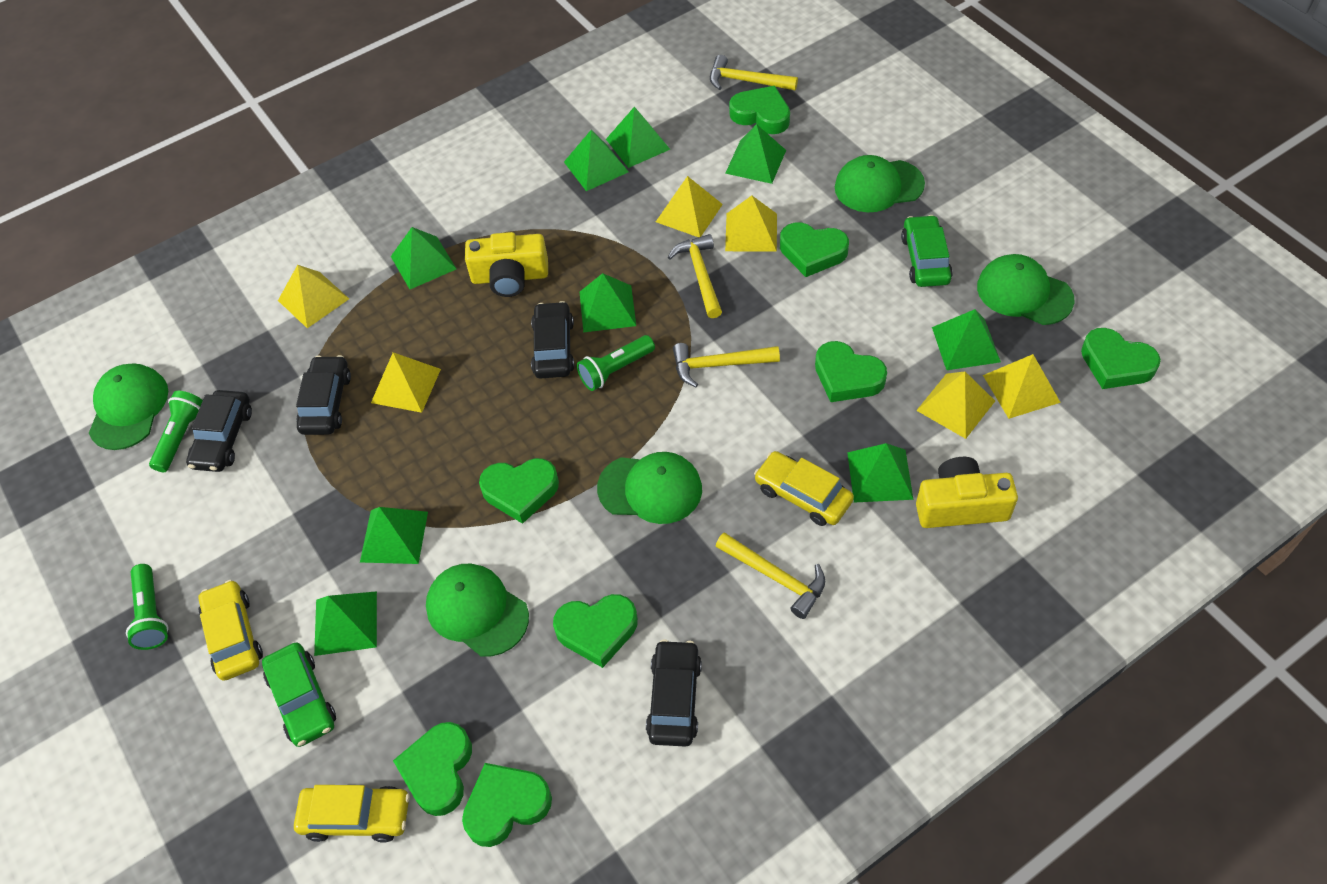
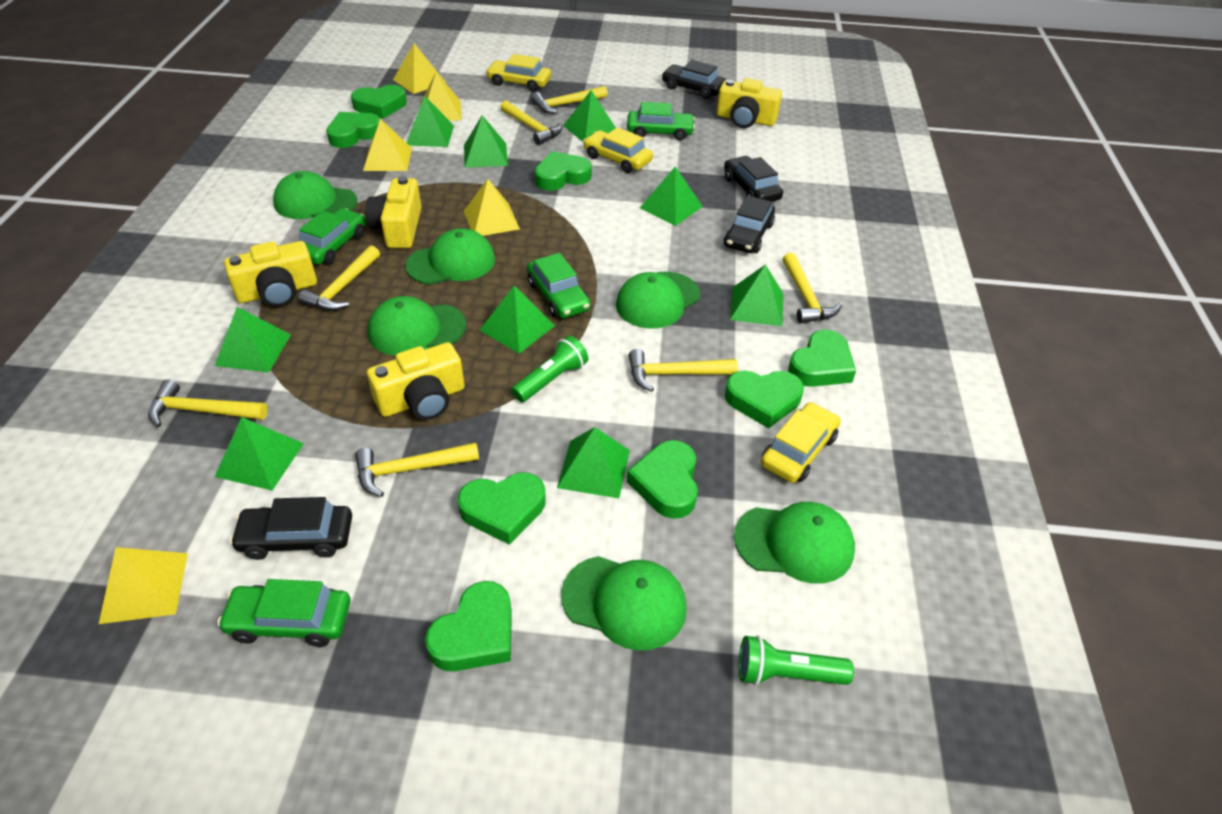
green cap: [89,363,168,450] [426,564,529,656] [597,452,702,524] [835,155,925,212] [977,254,1075,325] = 5 -> [273,171,357,219] [368,296,466,356] [405,228,495,285] [561,556,687,651] [616,271,700,329] [734,502,855,584] = 6
green car: [262,642,336,747] [901,215,953,287] = 2 -> [217,579,351,647] [299,208,366,265] [527,253,591,318] [627,102,695,140] = 4
green flashlight: [126,564,169,650] [149,391,203,472] [577,335,655,391] = 3 -> [512,336,588,402] [739,635,854,685] = 2
yellow camera: [465,232,548,297] [916,457,1018,528] = 2 -> [224,241,317,307] [366,176,421,248] [367,342,465,420] [717,78,782,128] = 4
yellow hammer: [668,234,722,318] [673,343,780,387] [710,55,798,90] [716,532,825,619] = 4 -> [148,380,268,427] [298,246,380,311] [355,442,479,497] [500,101,562,145] [532,86,608,114] [629,349,738,392] [783,253,842,323] = 7
yellow pyramid: [278,265,349,328] [371,352,441,413] [656,176,723,237] [725,196,777,252] [916,371,995,439] [983,354,1061,419] = 6 -> [99,547,188,624] [363,119,412,171] [393,43,446,94] [421,73,462,121] [464,179,520,236] = 5

